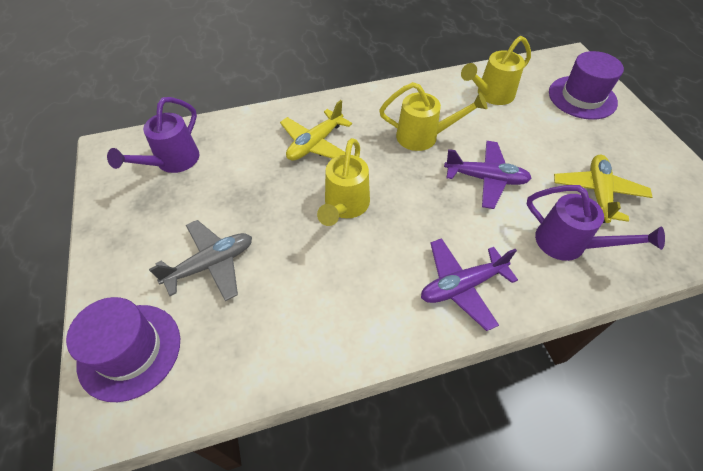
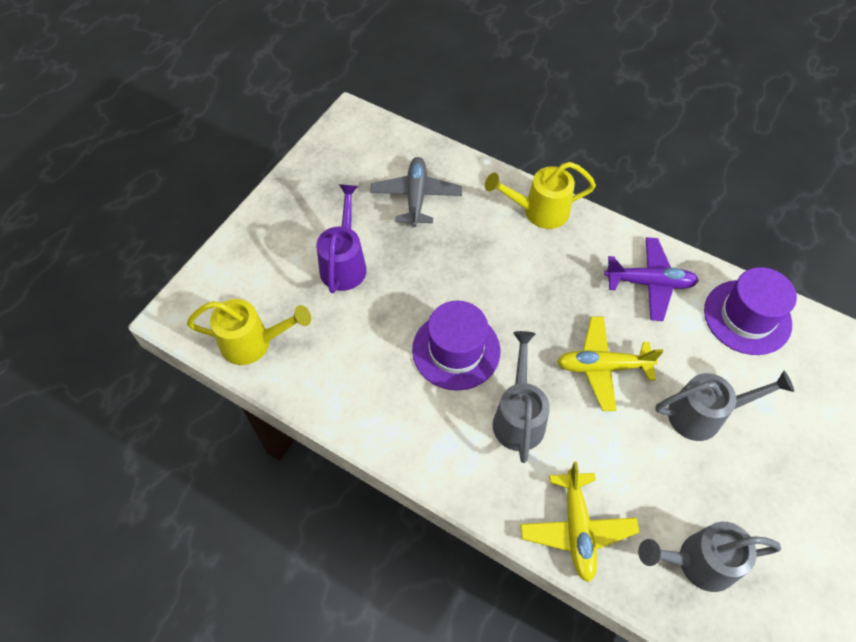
grey watering can: none = 0 -> [493,331,550,463] [638,522,781,592] [655,371,794,441] = 3
purple plane: [421,238,518,331] [444,141,532,209] = 2 -> [604,237,699,321] = 1
purple watering can: [107,97,200,173] [527,185,665,261] = 2 -> [316,184,367,293] = 1
yellow watering can: [317,138,370,226] [379,82,487,151] [461,36,531,105] = 3 -> [187,299,311,365] [485,162,596,229] = 2

